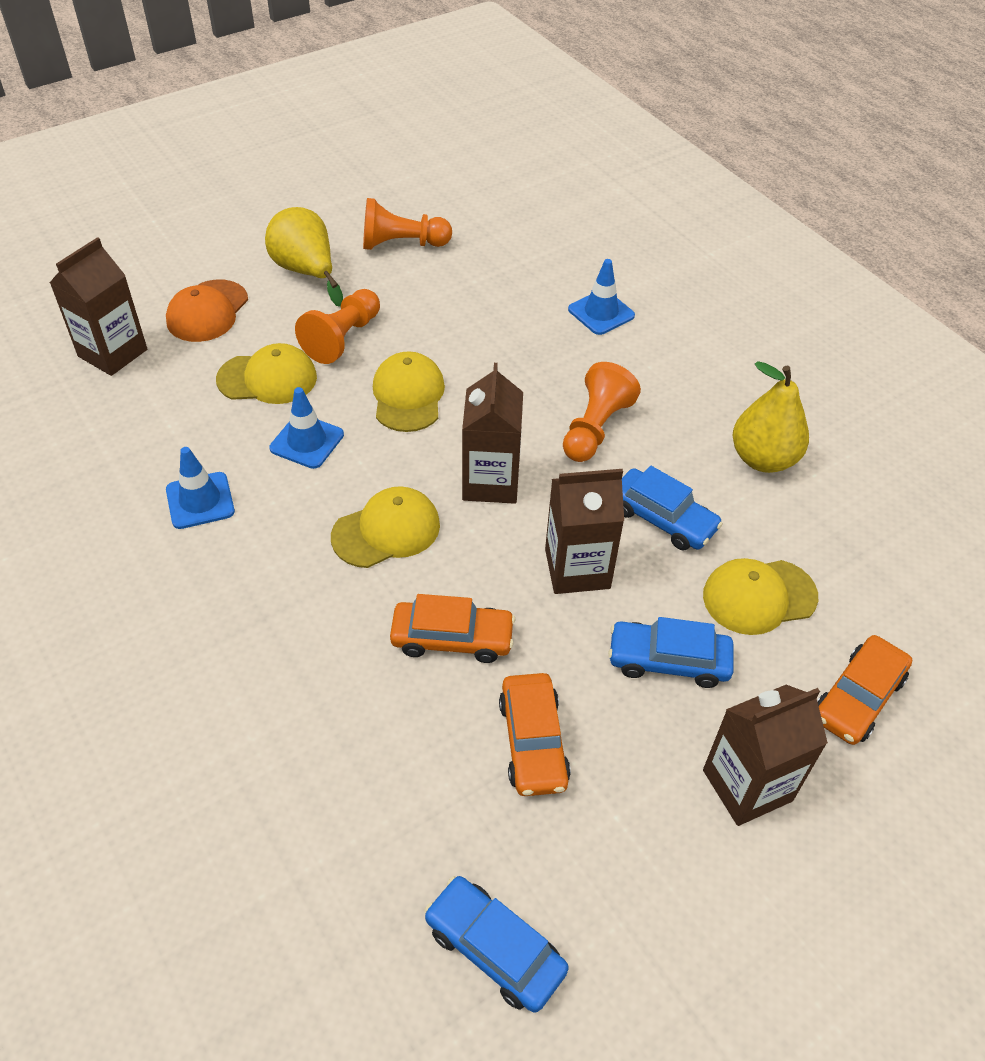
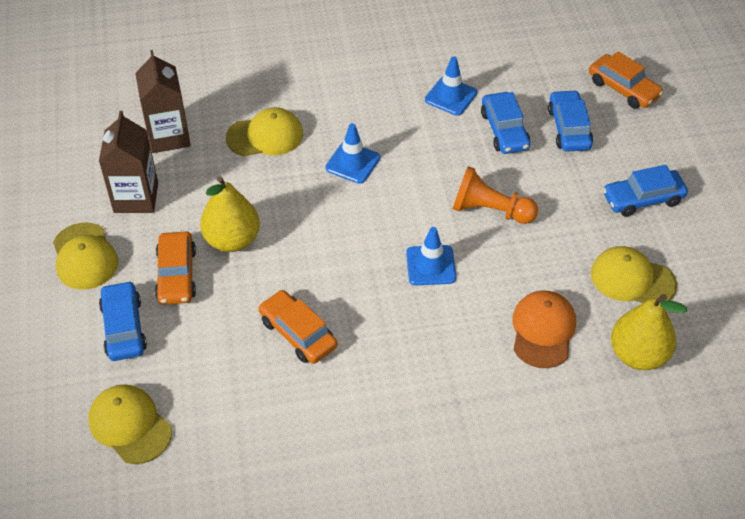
blue car: [424,876,569,1013] [608,617,734,688] [622,466,723,551] = 3 -> [99,281,147,361] [481,92,530,154] [548,90,593,152] [603,165,688,217] = 4
brown carton: [49,237,147,376] [462,363,523,504] [545,469,624,594] [703,685,828,826] = 4 -> [99,111,158,213] [135,50,191,153] = 2
orange pawn: [295,289,380,364] [363,198,452,250] [563,362,641,462] = 3 -> [453,166,538,224] = 1

